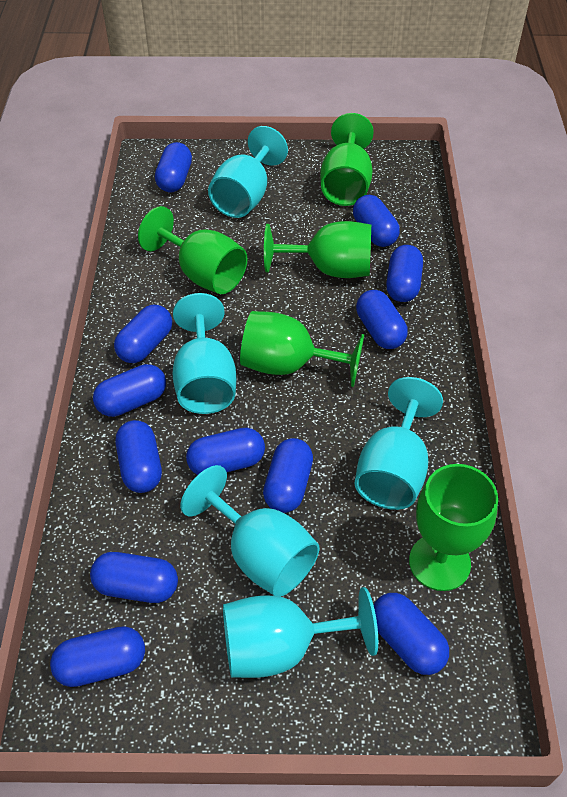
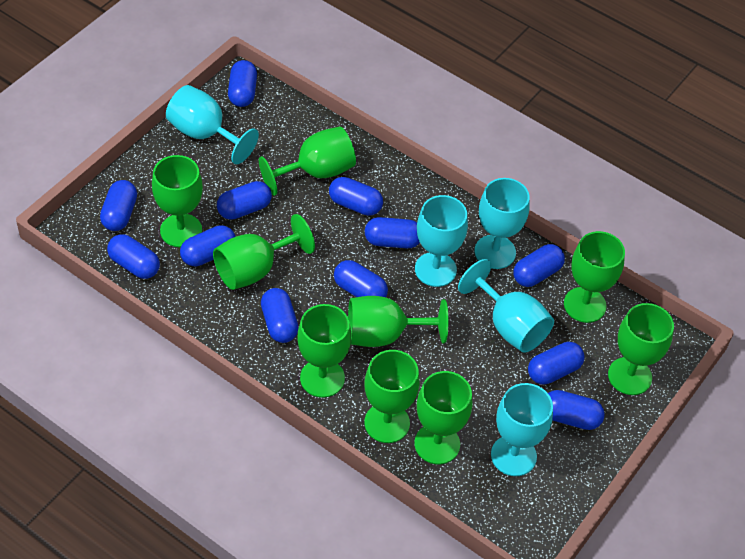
green goblet: [138,206,248,294] [240,311,364,387] [264,221,371,278] [320,113,374,206] [409,464,498,591] = 5 -> [152,155,203,247] [213,214,315,290] [259,127,356,196] [297,304,351,398] [348,296,449,347] [364,350,420,443] [414,371,473,464] [564,231,625,323] [608,303,674,395] = 9

